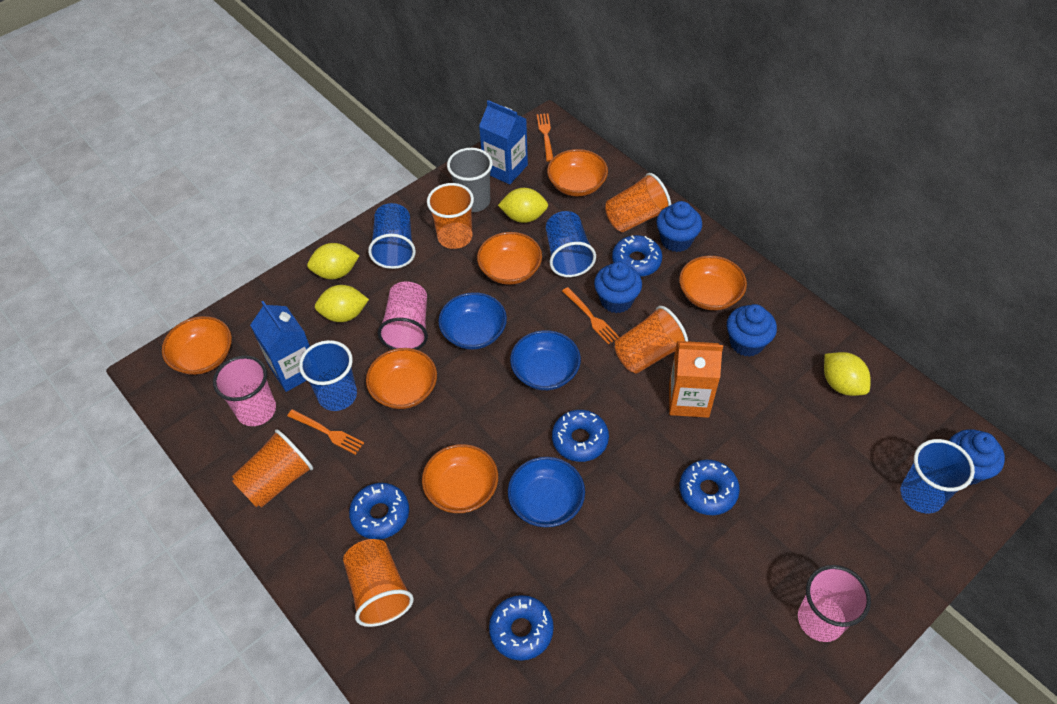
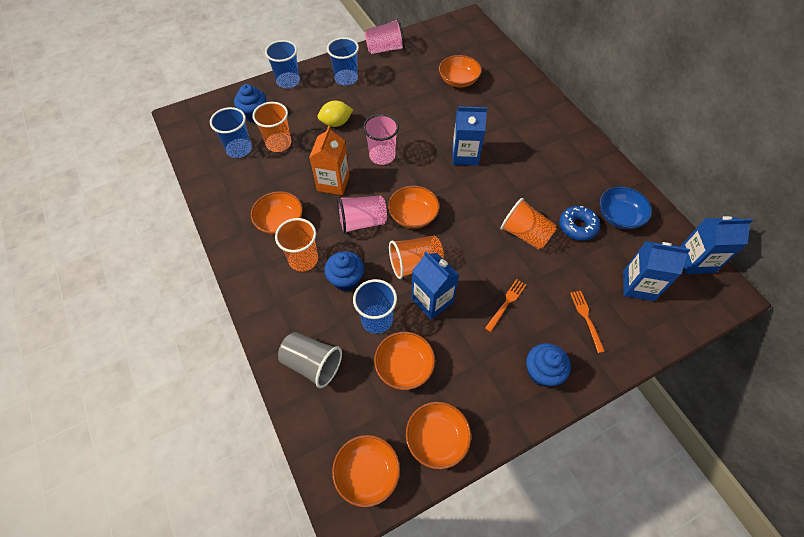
blue bowl: [438,292,507,349] [508,457,585,527] [510,330,581,390] = 3 -> [600,186,652,229] = 1
blue carton: [250,301,310,392] [479,100,528,185] = 2 -> [411,251,459,320] [452,106,487,166] [623,241,690,301] [680,216,753,274] = 4
blue cupcake: [594,262,642,313] [656,201,702,252] [727,304,777,357] [949,429,1005,485] = 4 -> [234,84,267,123] [324,251,364,292] [526,343,571,387] = 3
blue donut: [349,483,409,540] [489,595,554,661] [552,410,609,462] [612,235,662,277] [679,460,740,515] = 5 -> [559,206,600,241] = 1
orange cup: [232,429,313,508] [343,539,414,627] [427,183,474,249] [605,173,671,232] [615,306,688,374] = 5 -> [252,102,291,152] [275,218,318,271] [389,235,444,279] [501,198,557,250] = 4
orange fork: [287,409,364,455] [537,113,553,162] [562,287,619,345] = 3 -> [485,279,526,332] [570,291,605,353] = 2
yellow lemon: [307,243,359,279] [315,285,369,322] [498,188,548,223] [824,352,871,396] = 4 -> [318,101,353,127] = 1

